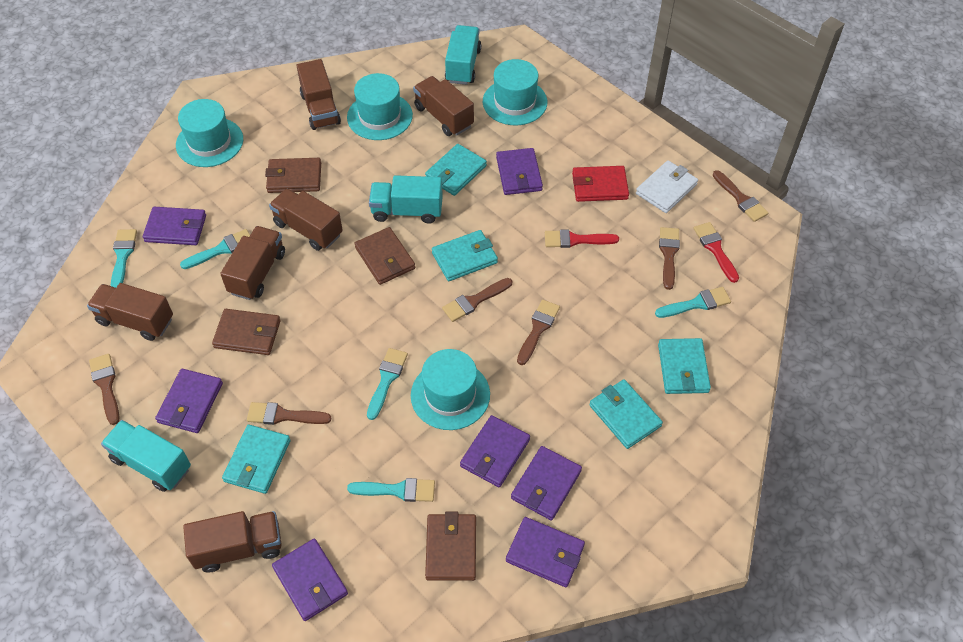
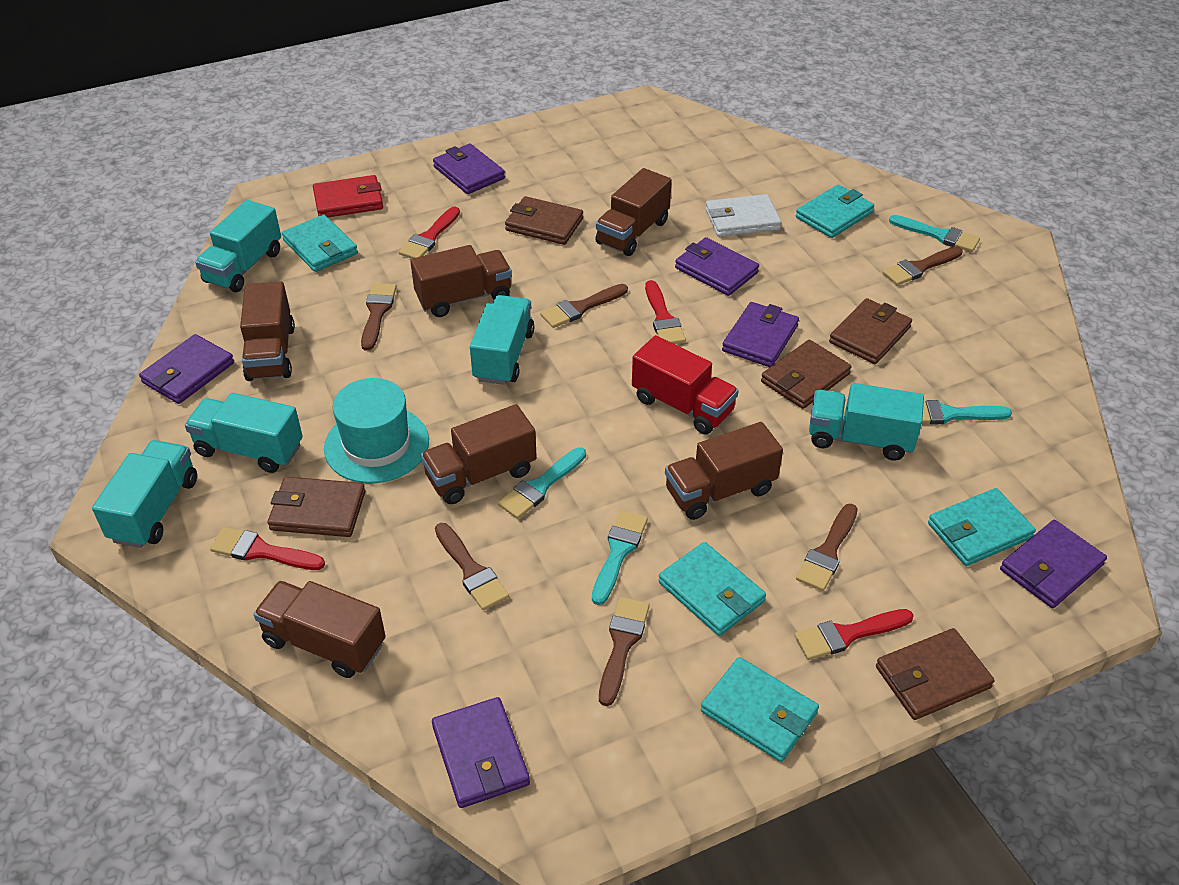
brown wallet: [212,309,281,355] [265,158,321,193] [354,227,415,285] [425,511,476,581] = 4 -> [268,477,365,537] [505,196,583,245] [761,340,851,409] [829,298,912,364] [876,628,995,720] = 5
purple wallet: [143,207,206,245] [155,369,223,433] [272,539,348,621] [460,415,530,487] [496,148,543,195] [506,517,585,587] [511,446,582,521] = 7 -> [139,334,234,404] [432,697,530,808] [433,144,505,194] [675,237,759,296] [722,302,799,367] [1000,520,1107,608] = 6
red brush: [545,230,619,248] [693,222,739,283] = 2 -> [210,527,325,570] [399,207,460,259] [645,280,686,344] [794,609,914,660] = 4
red truck: none = 0 -> [632,335,739,434] = 1
turquoise brush: [111,229,137,288] [180,229,250,269] [347,478,435,502] [367,348,408,420] [655,287,731,318] = 5 -> [498,447,586,519] [592,510,648,605] [889,215,980,252] [922,400,1012,424] = 4
turquoise hat: [176,99,243,167] [347,73,413,140] [411,349,490,430] [483,59,547,125] = 4 -> [324,378,429,483] = 1
turquoise truck: [101,420,191,492] [369,175,443,224] [445,25,481,85] = 3 -> [92,440,197,548] [185,393,303,473] [195,200,281,292] [470,295,534,385] [809,383,924,461] = 5

